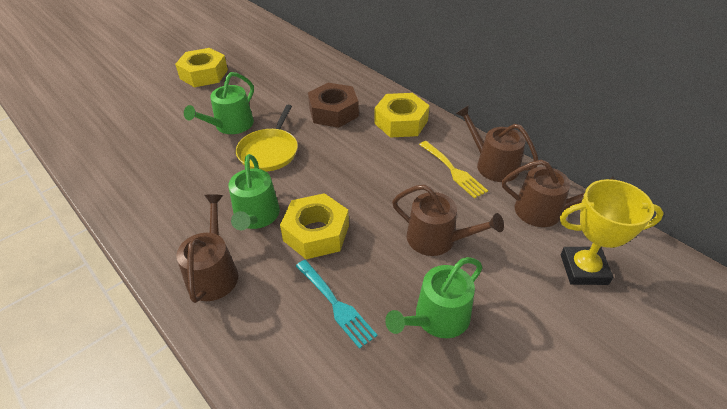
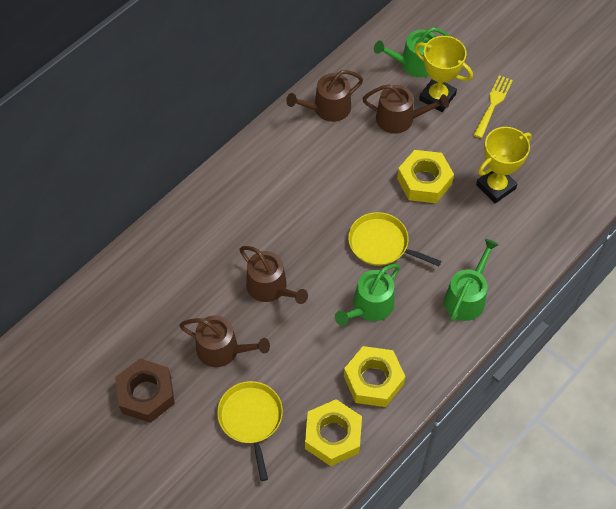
turquoise fork: [296,260,378,349] = 1 -> none = 0
yellow pan: [236,105,298,172] = 1 -> [217,381,283,481] [348,212,441,266] = 2
yellow trophy: [560,179,664,285] = 1 -> [414,36,473,112] [476,127,532,203] = 2

